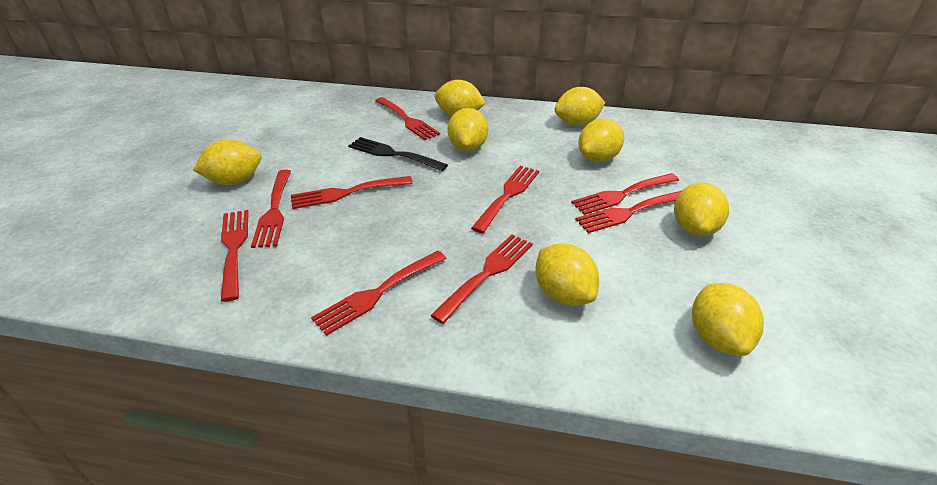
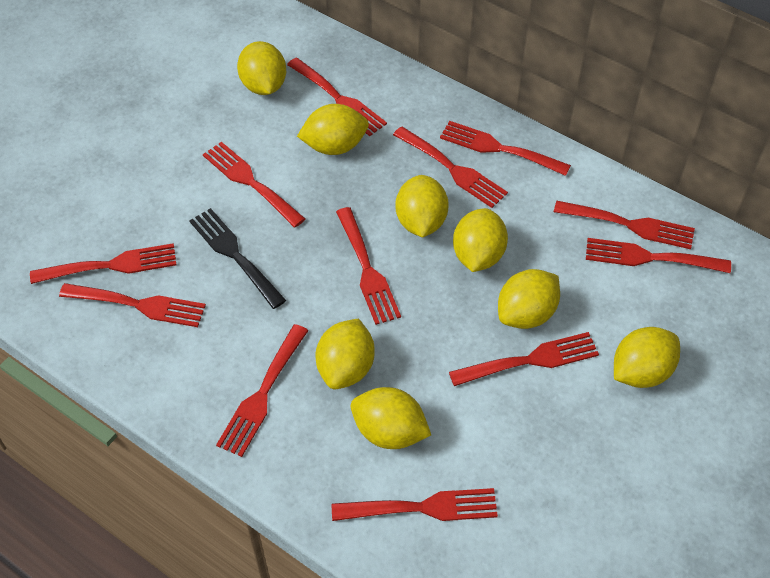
red fork: [221,210,249,302] [251,170,291,248] [291,176,413,209] [311,250,447,336] [375,97,440,140] [430,234,533,324] [471,166,539,233] [571,173,679,215] [575,191,681,233] = 9 -> [30,243,177,284] [59,283,206,327] [203,142,305,228] [216,324,308,457] [287,57,387,136] [332,488,498,521] [336,207,401,325] [393,126,508,208] [440,121,571,176] [449,332,599,386] [554,201,695,249] [586,238,731,273] = 12

